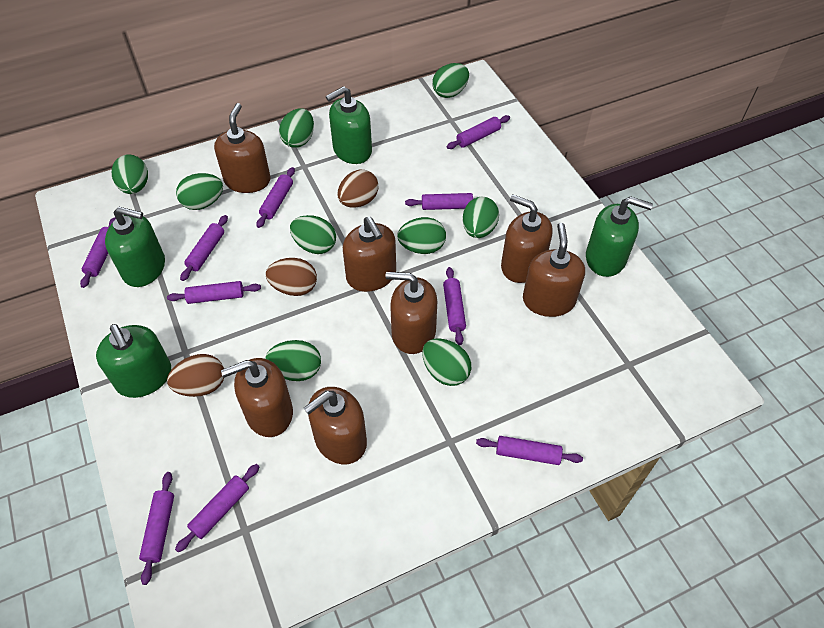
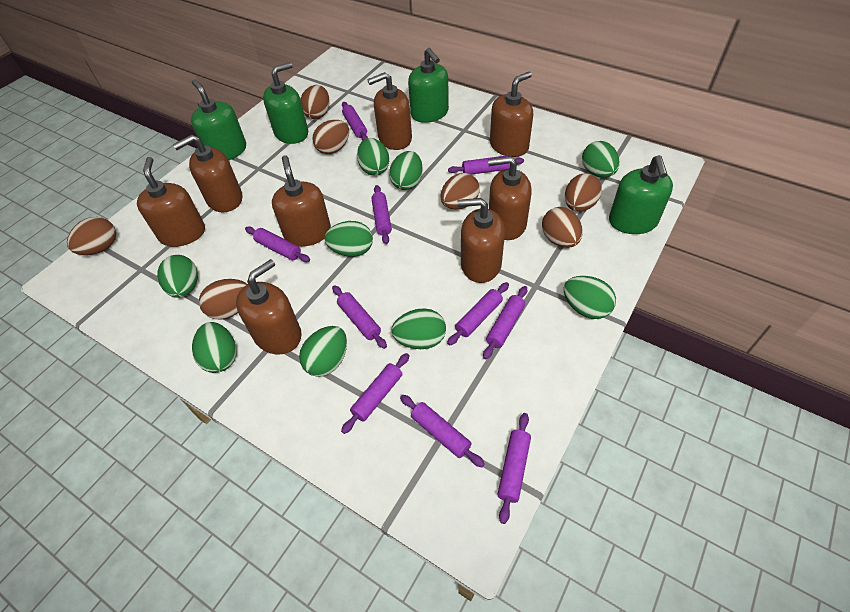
brown egg: [167,354,224,397] [266,258,317,296] [338,170,378,208] = 3 -> [67,217,116,255] [199,279,248,320] [300,85,330,119] [312,120,349,154] [441,173,480,210] [542,207,583,248] [565,173,602,212] = 7
brown soap dispenser: [214,103,271,193] [221,358,293,437] [304,387,367,464] [343,217,396,292] [386,272,437,354] [501,195,553,283] [523,223,585,317] = 7 -> [137,157,205,247] [173,135,242,212] [236,259,302,354] [272,156,331,247] [367,72,412,150] [457,198,505,283] [488,156,532,240] [490,72,533,157] = 8

